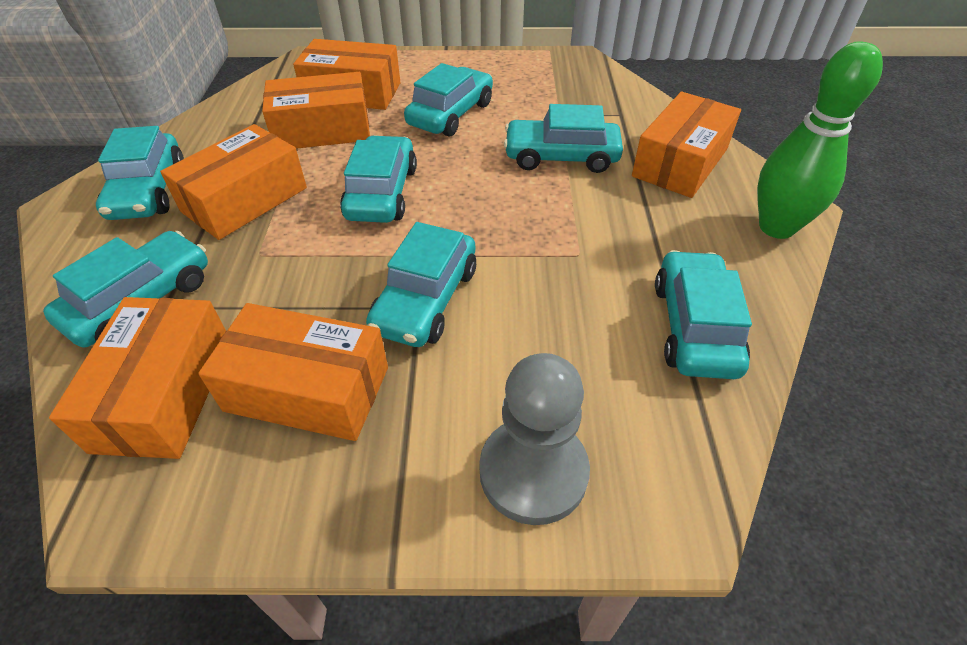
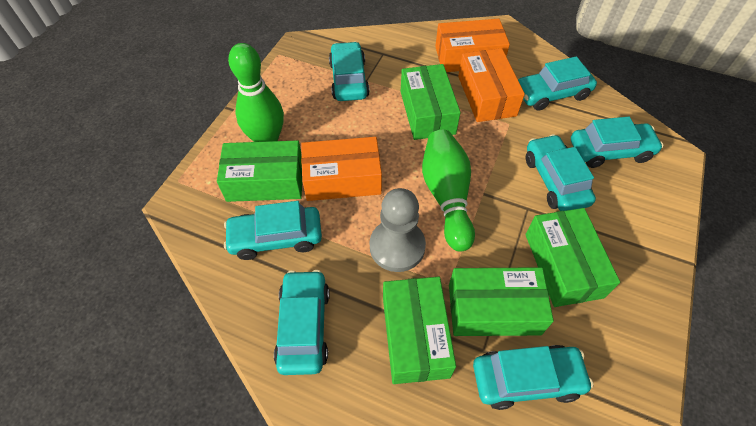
green bowling pin: [757,41,883,239] = 1 -> [228,43,284,142] [422,130,475,251] = 2
green box: none = 0 -> [217,140,302,202] [383,277,456,384] [401,64,461,140] [449,267,554,336] [525,208,620,307] = 5
orange box: [49,297,226,459] [160,124,307,240] [198,303,388,441] [262,72,370,149] [293,39,400,110] [632,92,741,198] = 6 -> [301,137,382,201] [435,19,510,72] [458,48,525,122] = 3

